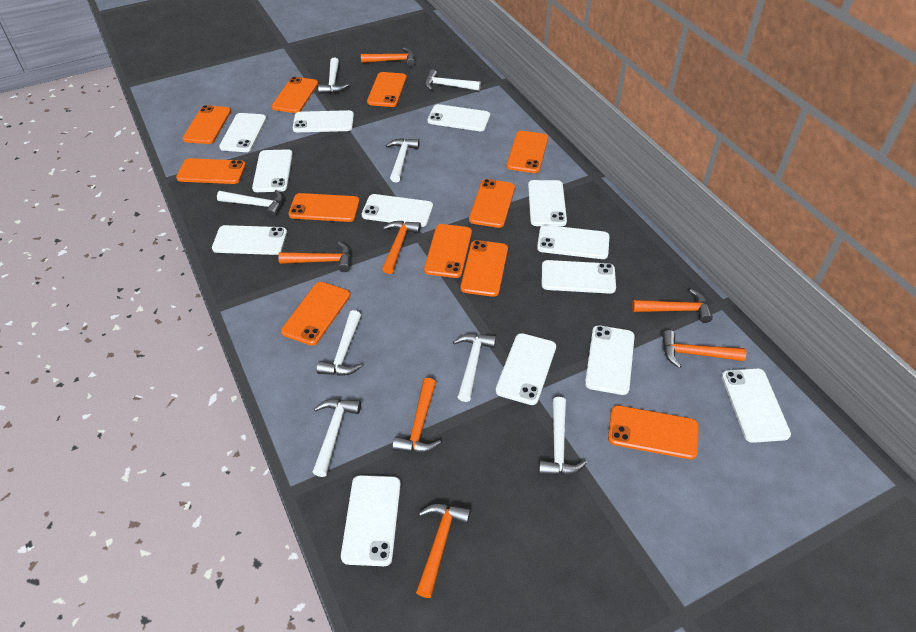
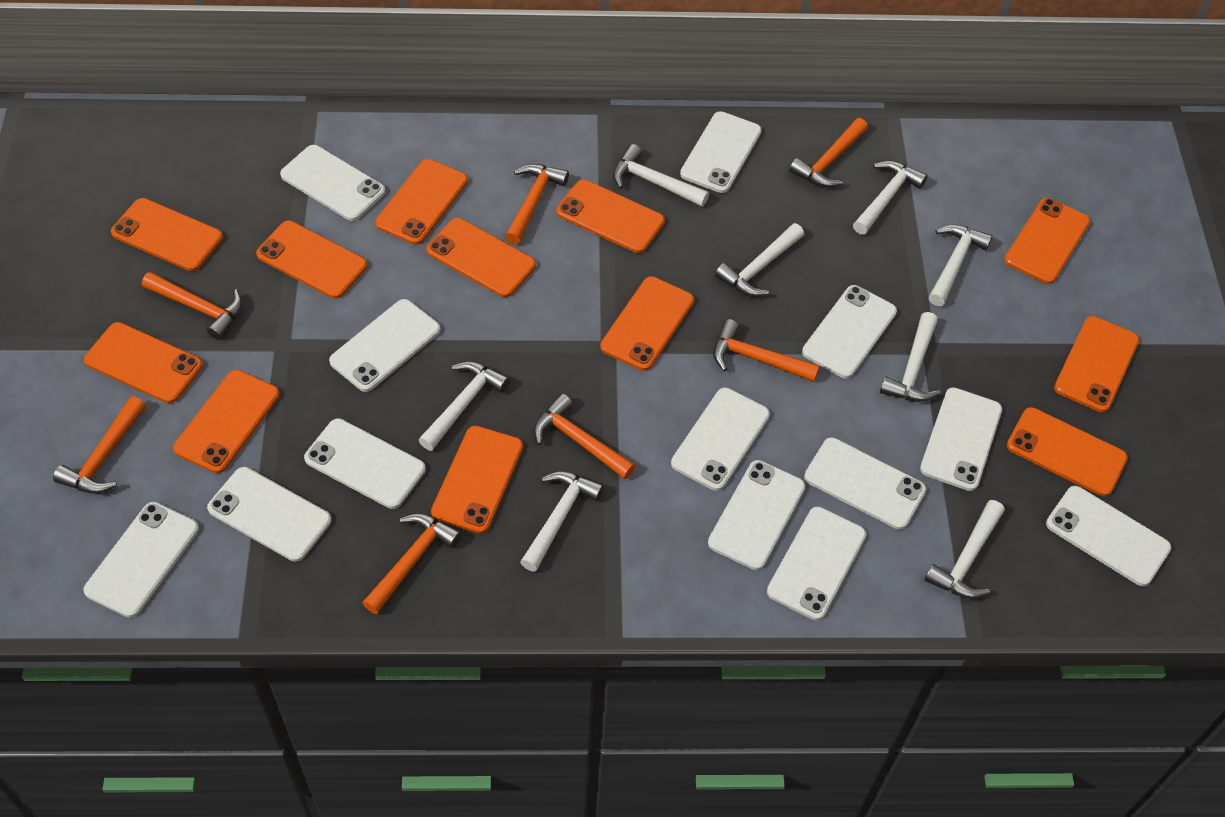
orange phone: [176,158,246,184] [183,105,231,144] [271,77,318,113] [281,282,350,346] [288,193,360,222] [367,72,407,107] [424,224,472,278] [461,240,508,297] [469,179,515,228] [507,131,548,173] [608,405,699,459] = 11 -> [84,322,203,403] [111,198,223,271] [173,370,280,473] [256,221,367,299] [375,159,468,245] [426,218,536,297] [431,426,523,534] [556,179,665,253] [600,276,694,371] [1004,198,1090,284] [1007,407,1128,496] [1054,316,1139,412] = 12

